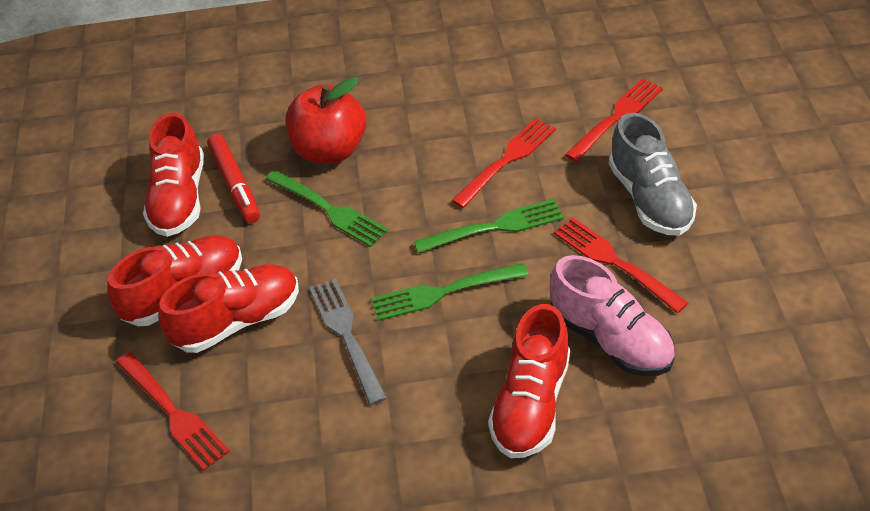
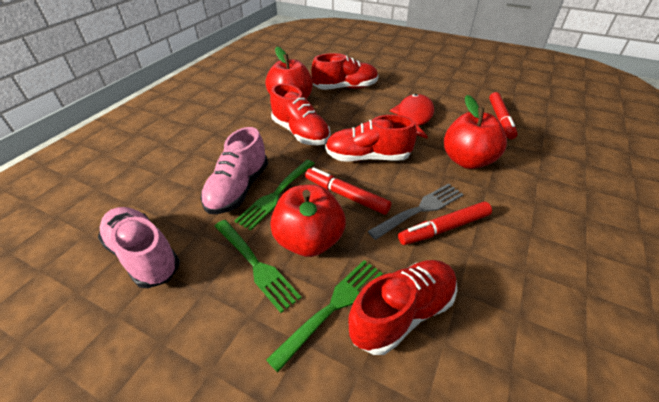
grey shoe: [609,113,697,235] = 1 -> none = 0
pink shoe: [550,255,675,376] = 1 -> [98,207,180,288] [200,127,268,214] = 2
red apple: [285,77,366,163] = 1 -> [266,47,313,99] [270,185,346,257] [444,95,507,169] = 3
red fish: none = 0 -> [390,94,434,139] = 1
red fork: [116,352,230,471] [451,118,556,208] [554,217,688,313] [565,78,663,162] = 4 -> none = 0
red marker: [207,134,260,223] = 1 -> [305,167,391,215] [398,202,492,245] [489,92,518,139] = 3

